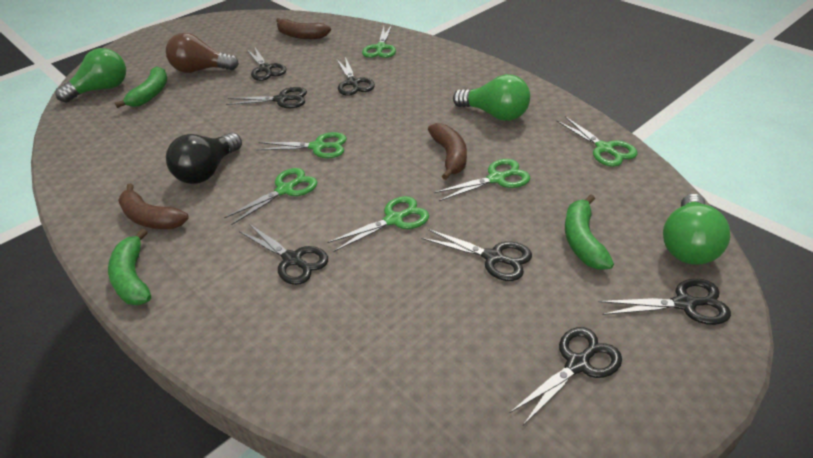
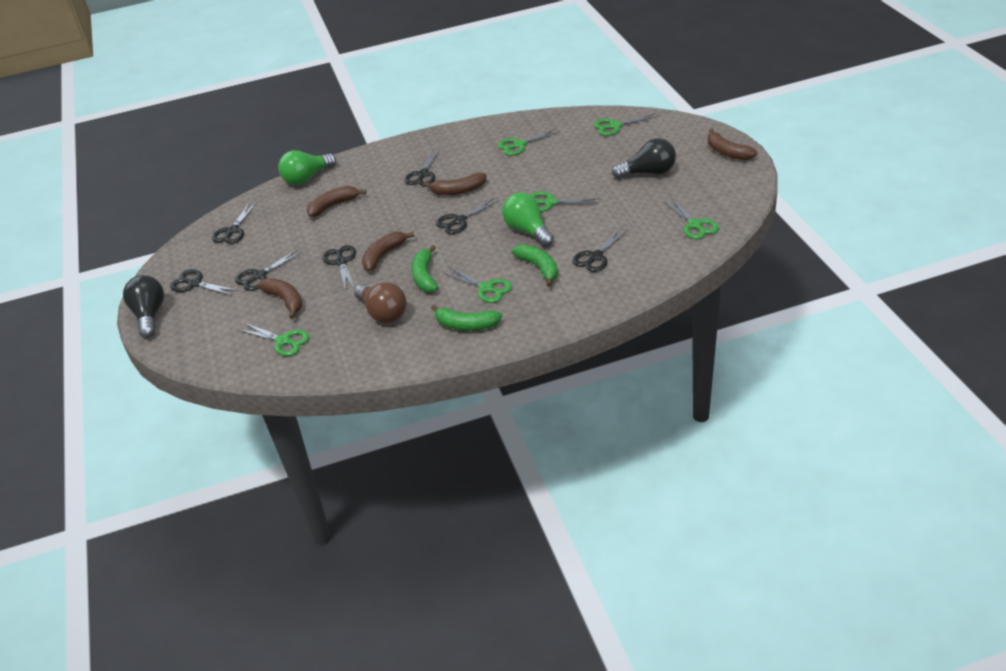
black light bulb: [166,132,242,184] = 1 -> [123,275,164,338] [612,138,676,179] = 2
brown banana: [118,183,189,229] [276,18,331,39] [428,123,467,180] = 3 -> [257,278,303,319] [307,186,366,217] [362,231,414,271] [423,173,487,195] [708,129,757,160] = 5
green light bulb: [56,48,126,103] [453,74,530,121] [663,194,730,265] = 3 -> [278,150,336,185] [502,193,554,247] = 2

